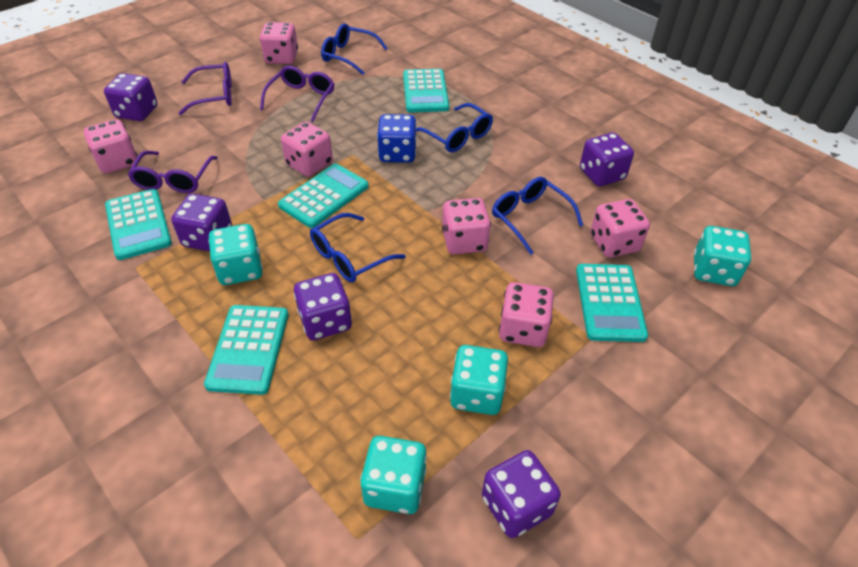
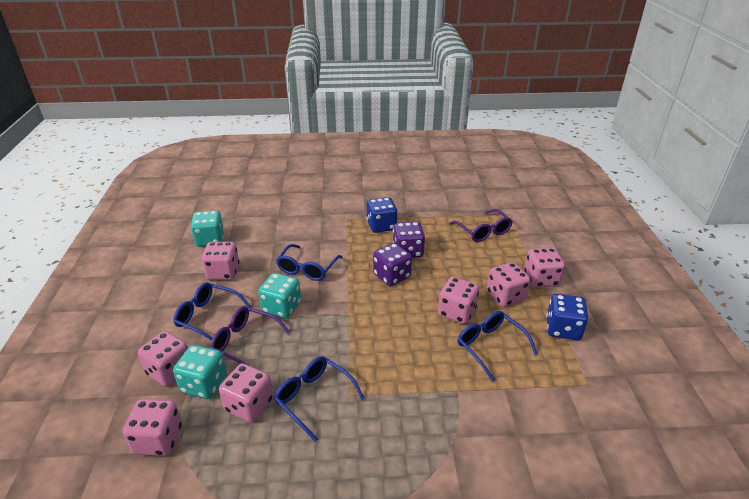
blue dice: [377,114,417,163] = 1 -> [367,197,398,233] [546,294,588,340] = 2
pink dice: [84,119,138,174] [260,22,298,64] [281,122,333,177] [442,198,491,255] [499,282,554,347] [590,199,650,258] = 6 -> [123,399,182,456] [138,331,188,387] [202,242,239,280] [219,363,274,423] [438,277,479,324] [487,262,531,307] [524,248,565,288] = 7
purple dice: [104,73,157,121] [171,194,232,252] [294,273,352,340] [482,450,561,538] [580,133,634,187] = 5 -> [373,243,412,286] [393,222,425,258] = 2
purple glasses: [128,151,218,193] [179,62,232,115] [260,66,334,122] = 3 -> [210,306,290,366] [450,209,513,242] = 2
turquoise calculator: [105,189,172,260] [204,305,288,395] [278,163,369,228] [403,69,449,113] [576,264,648,342] = 5 -> none = 0
turquoise dice: [208,224,263,285] [360,436,427,514] [450,345,508,415] [694,226,751,286] = 4 -> [173,345,227,399] [191,210,224,247] [258,273,301,319] = 3

